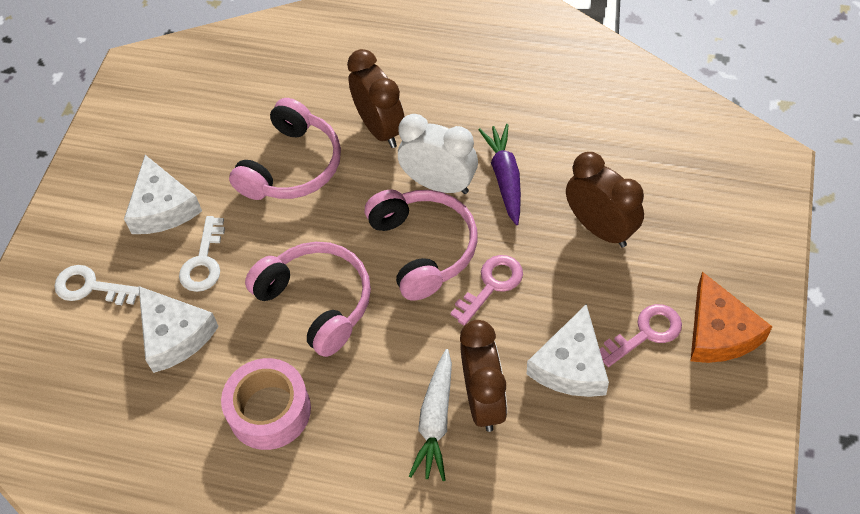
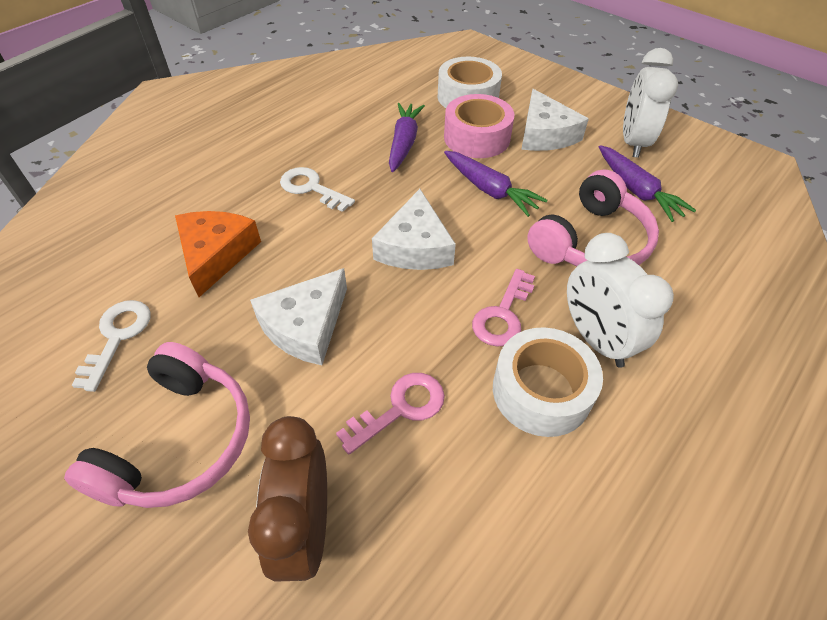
brown clock: [347,49,405,148] [460,320,507,432] [566,152,644,247] = 3 -> [248,416,327,582] = 1
pink headphones: [229,98,341,200] [245,242,371,357] [365,190,478,301] = 3 -> [64,342,250,508] [527,170,659,266] = 2
purple carrot: [478,124,521,225] = 1 -> [389,103,425,172] [444,151,548,217] [599,145,696,222] = 3
white carrot: [409,349,452,481] = 1 -> none = 0
white clock: [398,114,478,194] = 1 -> [567,233,674,368] [623,48,678,158] = 2
white tape: none = 0 -> [438,57,502,108] [493,327,603,437] = 2

